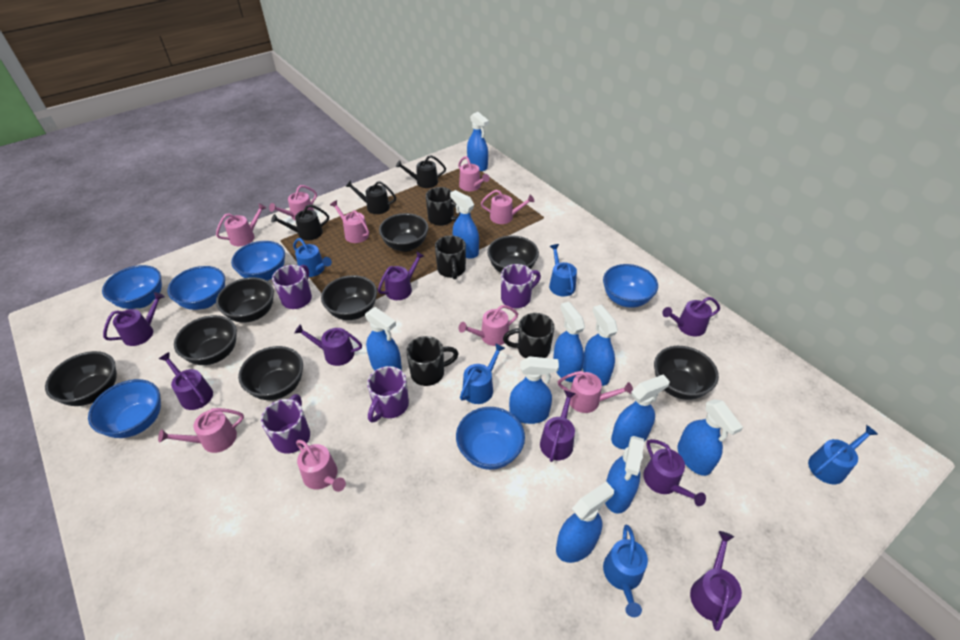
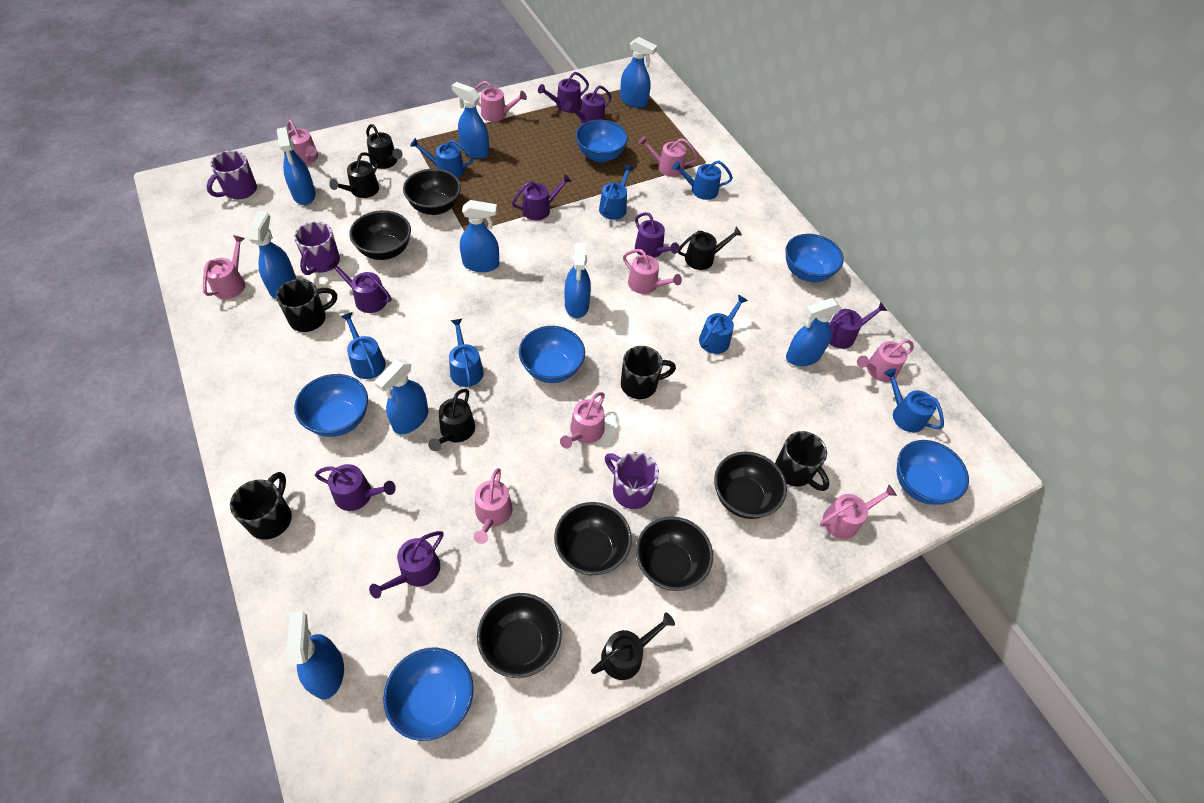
black bowl: [45,351,117,406] [174,315,237,365] [216,277,274,322] [238,346,303,400] [321,275,377,320] [379,213,428,252] [487,235,539,273] [654,346,719,400] = 8 -> [349,210,411,260] [403,168,461,215] [477,593,562,678] [554,502,632,575] [636,516,713,591] [714,452,787,519] = 6
black watering can: [271,204,329,240] [345,180,396,214] [396,155,446,188] = 3 -> [329,152,379,198] [366,124,403,169] [428,389,475,451] [591,613,675,680] [678,227,742,270] = 5
blue spray bottle: [365,307,402,370] [450,190,479,258] [467,112,489,171] [509,356,559,424] [553,302,585,382] [556,482,614,563] [583,305,618,386] [605,436,644,514] [611,374,670,449] [677,399,743,476] = 10 -> [249,211,296,299] [277,127,316,205] [286,611,344,699] [374,359,428,434] [452,82,489,159] [460,200,499,272] [565,243,591,318] [620,37,657,108] [786,298,841,366] = 9
blue watering can: [293,238,332,277] [460,343,505,404] [549,244,577,296] [603,525,648,617] [808,425,878,484] = 5 -> [340,312,386,379] [410,138,474,178] [449,319,484,387] [599,164,634,220] [672,161,733,200] [699,294,748,354] [884,368,944,433] = 7
purple mug: [261,394,310,453] [272,265,312,309] [367,366,409,423] [501,264,541,308] = 4 -> [206,150,257,199] [294,222,340,275] [605,452,659,509] = 3

